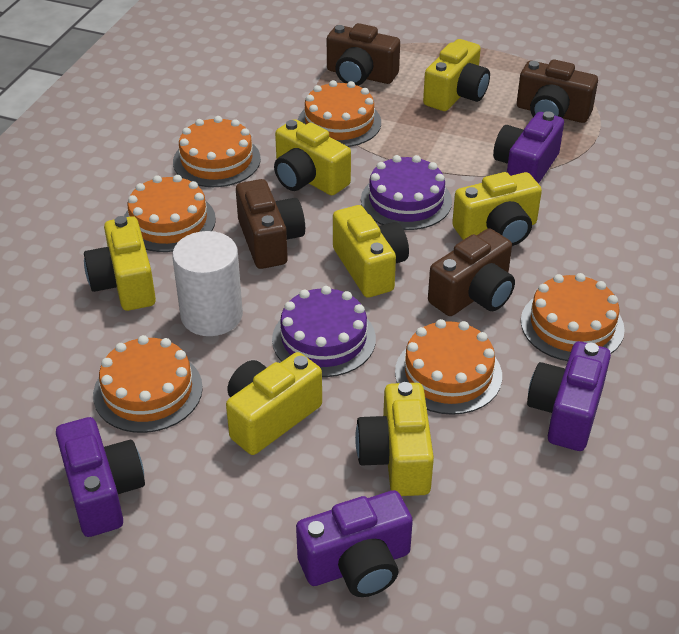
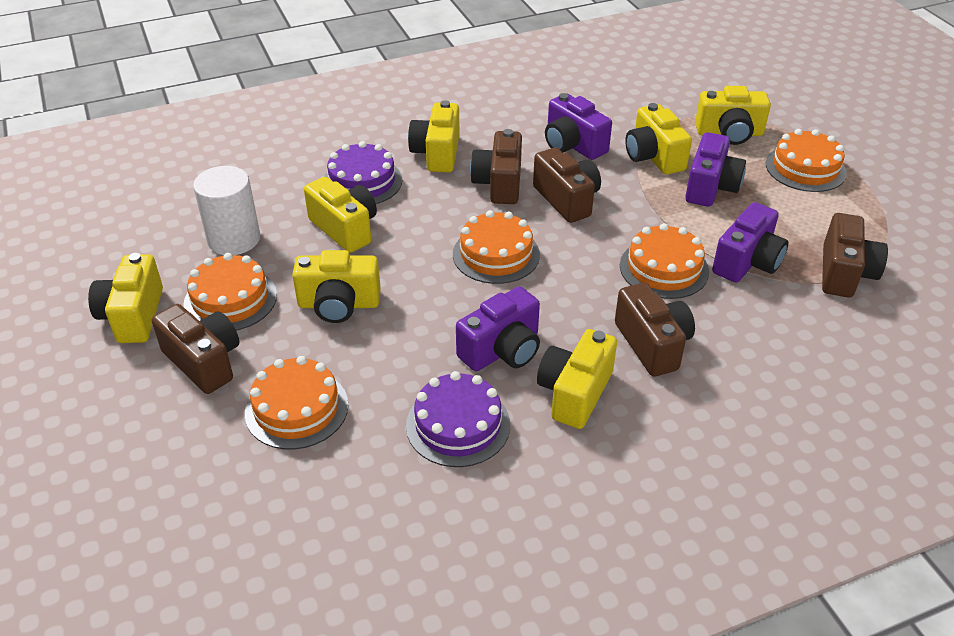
brown camera: [236,179,305,269] [327,23,400,86] [428,228,515,316] [517,59,598,123] = 4 -> [152,304,239,394] [470,129,522,204] [533,147,601,223] [615,283,695,377] [822,213,888,297] = 5
orange cake: [93,335,203,433] [124,175,216,252] [173,116,261,187] [298,80,381,147] [395,319,502,415] [521,273,625,361] = 6 -> [183,253,277,331] [245,356,348,450] [453,210,540,284] [620,223,709,299] [766,129,847,192] = 5

